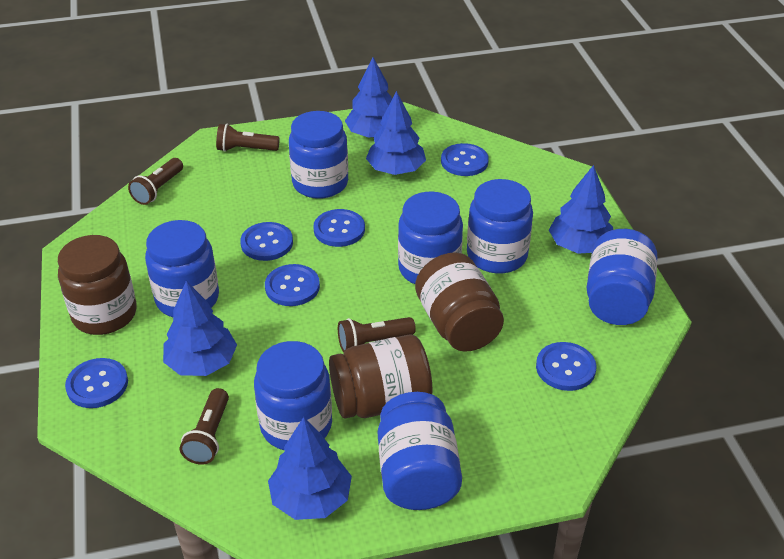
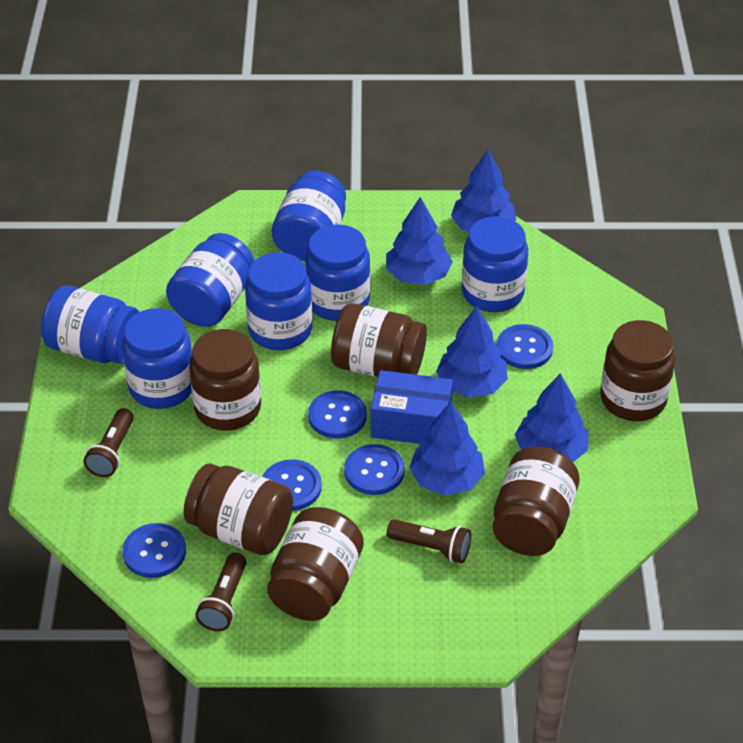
blue box: none = 0 -> [371,370,453,444] = 1
blue button: [65,358,128,408] [240,222,293,261] [265,264,320,306] [313,209,365,247] [441,143,489,176] [536,342,596,391] = 6 -> [123,523,186,578] [262,459,322,511] [308,390,367,439] [344,444,405,495] [497,324,553,369] = 5
brown flashlight: [128,158,183,205] [180,388,229,465] [216,124,280,152] [338,317,416,352] = 4 -> [84,408,134,477] [195,553,246,631] [387,519,471,563] = 3
brown jar: [58,235,137,335] [329,334,433,418] [415,252,504,352] = 3 -> [184,463,293,555] [189,329,261,431] [267,507,364,621] [331,303,427,377] [493,446,580,556] [600,320,675,421] = 6

